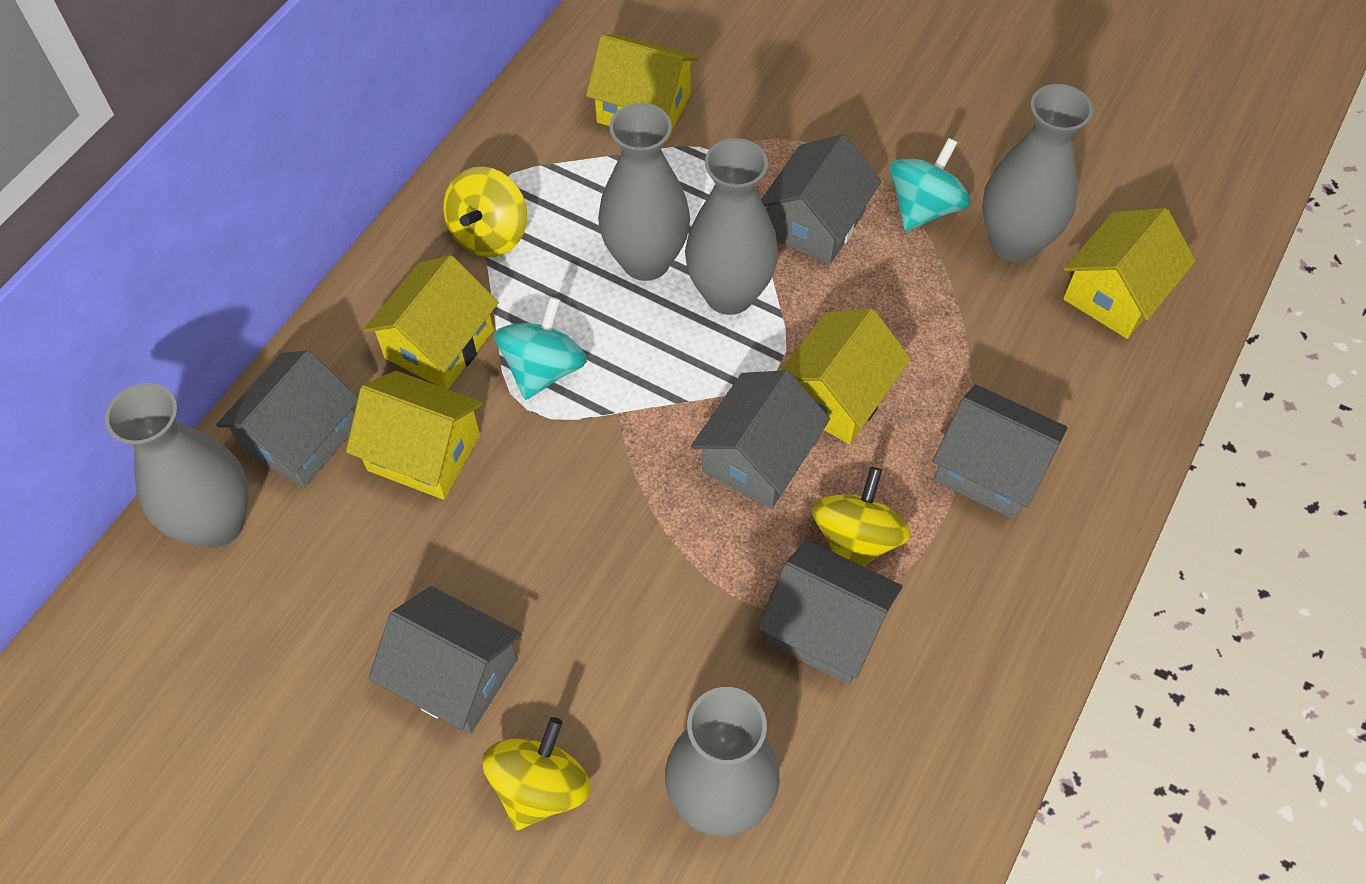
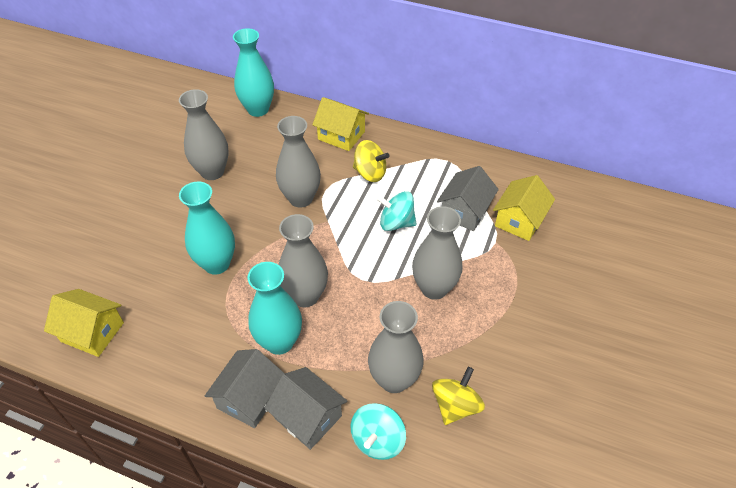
grey house: [216,350,358,488] [368,586,522,734] [691,370,830,509] [758,540,903,684] [761,134,882,265] [933,384,1068,519] = 6 -> [205,349,285,428] [264,367,347,450] [437,166,499,231] = 3
turquoise vase: none = 0 -> [179,181,235,275] [233,28,274,117] [247,262,302,355] = 3
yellow house: [346,371,483,500] [363,255,499,389] [586,34,698,142] [780,309,911,444] [1063,208,1196,339] = 5 -> [44,289,124,357] [312,97,369,151] [493,175,555,241] = 3
yellow spinning top: [443,166,527,257] [482,717,591,830] [811,467,911,566] = 3 -> [353,140,390,182] [432,367,485,425] = 2

